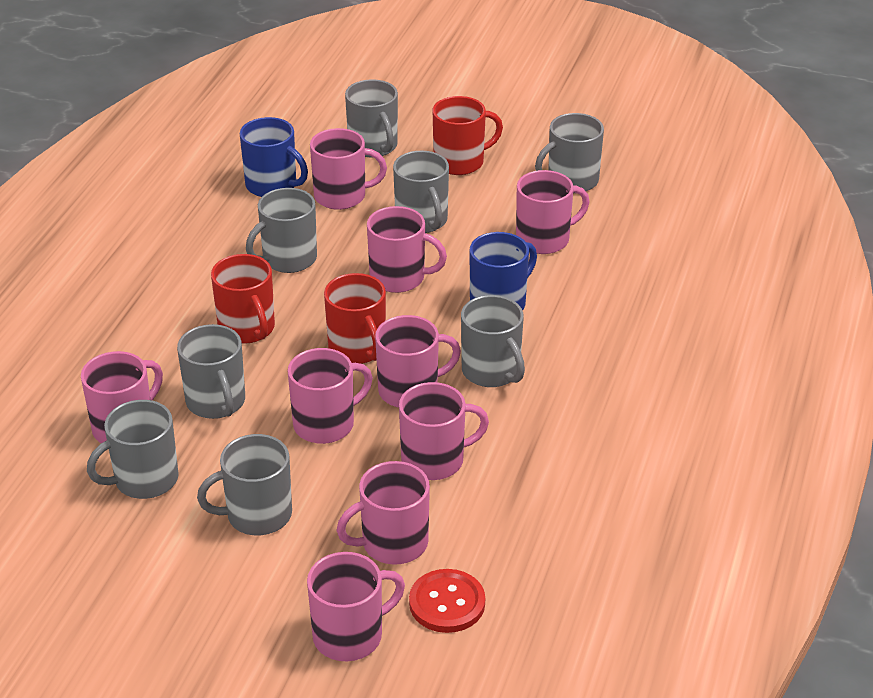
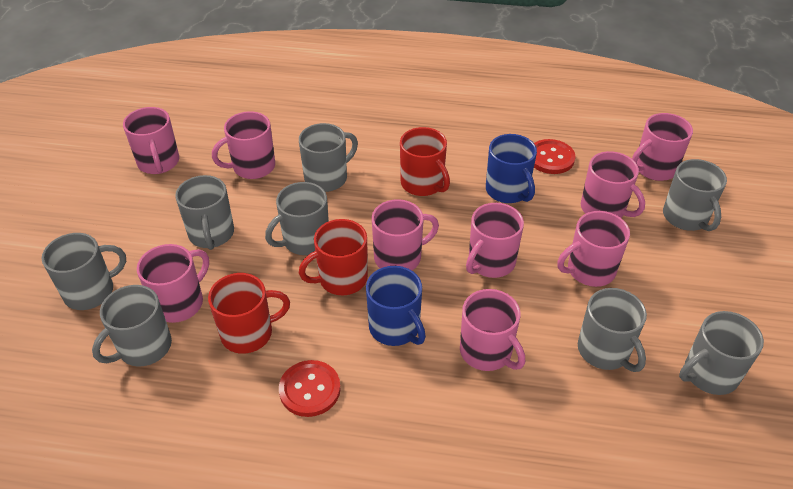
red button: [409,569,485,633] = 1 -> [279,360,341,417] [534,139,576,174] = 2

